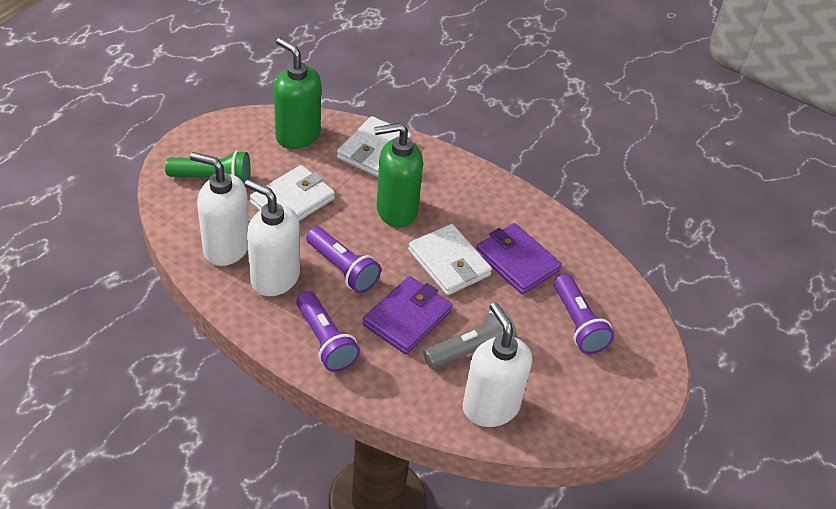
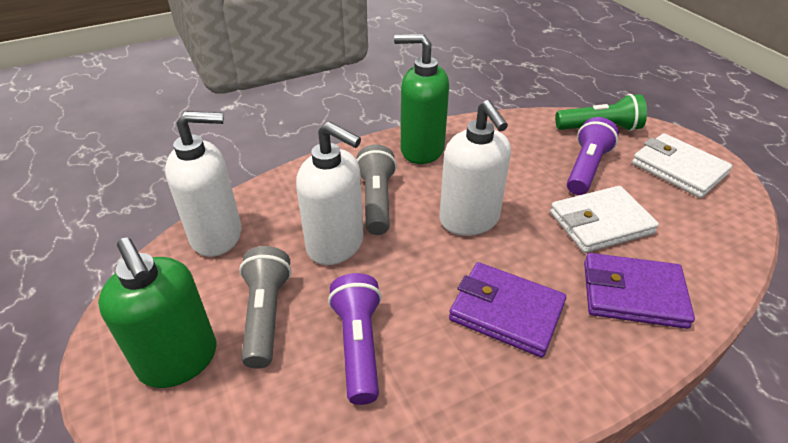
grey flashlight: [423,308,517,369] = 1 -> [239,246,292,369] [357,144,397,235] = 2
purple flashlight: [296,291,360,372] [306,227,381,293] [554,274,614,354] = 3 -> [328,273,382,405] [567,117,619,195] = 2
white wallet: [250,165,335,221] [337,116,412,177] [408,224,492,295] = 3 -> [550,186,659,253] [632,133,732,198] = 2

